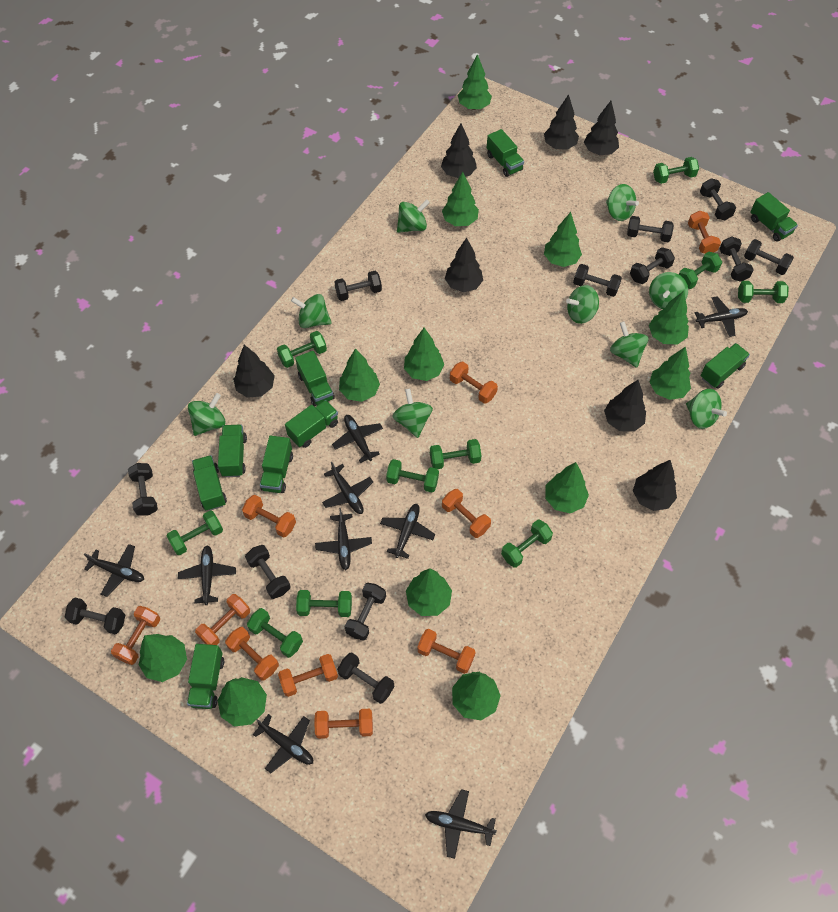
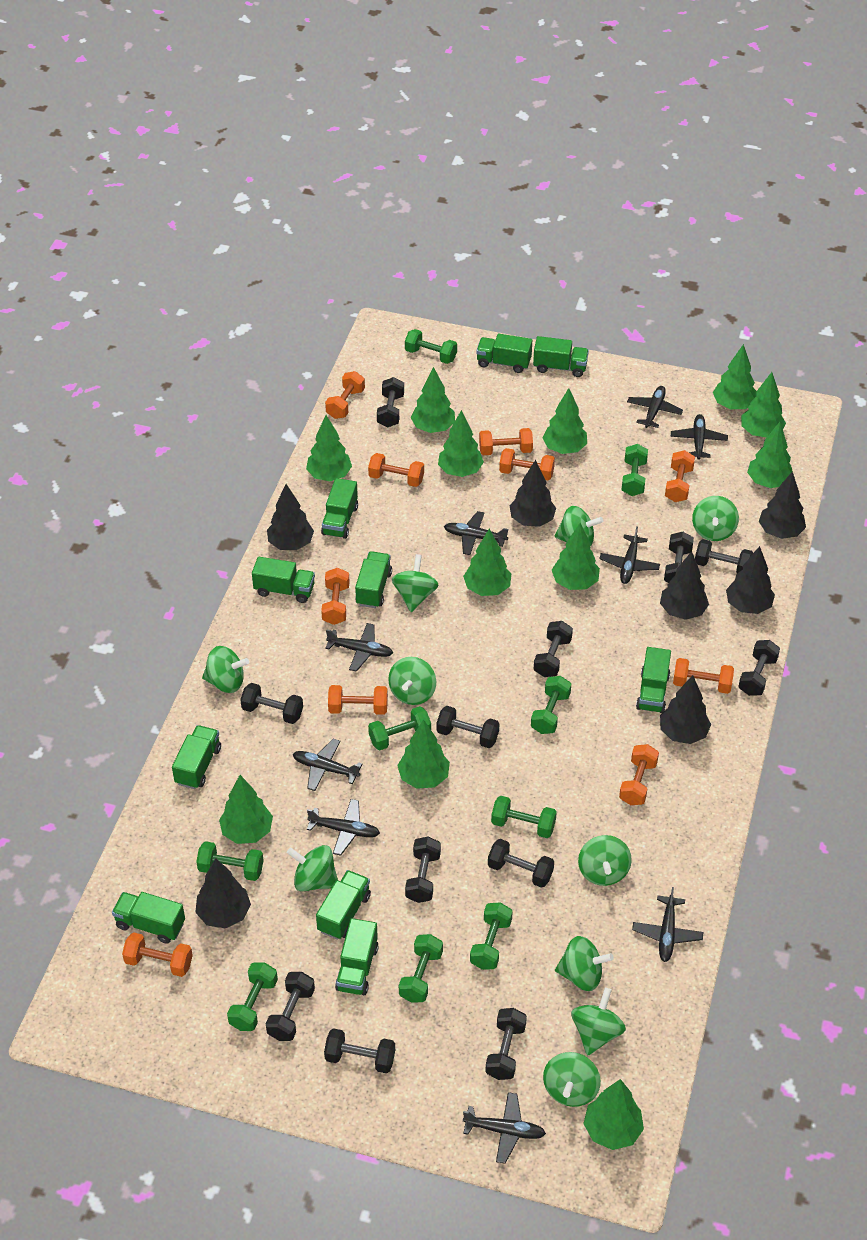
green dumbbell: [167,510,223,555] [247,608,303,658] [277,331,327,368] [296,590,352,617] [386,459,439,493] [430,439,481,469] [501,520,553,568] [653,157,699,184] [679,251,722,289] [738,281,788,303] = 10 -> [196,841,264,881] [227,962,278,1031] [368,706,431,750] [399,934,443,1003] [405,329,457,364] [470,902,513,970] [491,796,557,838] [531,676,571,734] [622,444,648,496] = 9
green spinning top: [188,393,225,436] [291,294,332,328] [392,388,433,438] [397,199,430,233] [566,285,599,324] [606,184,639,221] [610,321,649,368] [649,272,688,309] [686,389,727,429] = 9 -> [202,646,249,693] [287,845,338,891] [388,657,436,705] [392,554,439,612] [543,1052,601,1107] [555,506,603,547] [555,936,614,991] [571,988,626,1055] [578,835,632,886] [692,496,739,541] = 10
green truck: [187,644,224,709] [192,455,227,511] [218,425,247,477] [260,435,293,493] [285,400,338,448] [295,351,335,406] [487,129,524,177] [701,343,750,389] [750,192,798,242] = 9 -> [112,892,185,944] [172,725,221,789] [252,557,315,603] [316,870,371,940] [321,478,358,539] [335,918,379,995] [355,551,392,608] [476,333,532,373] [533,336,589,377] [636,647,671,713] = 10

